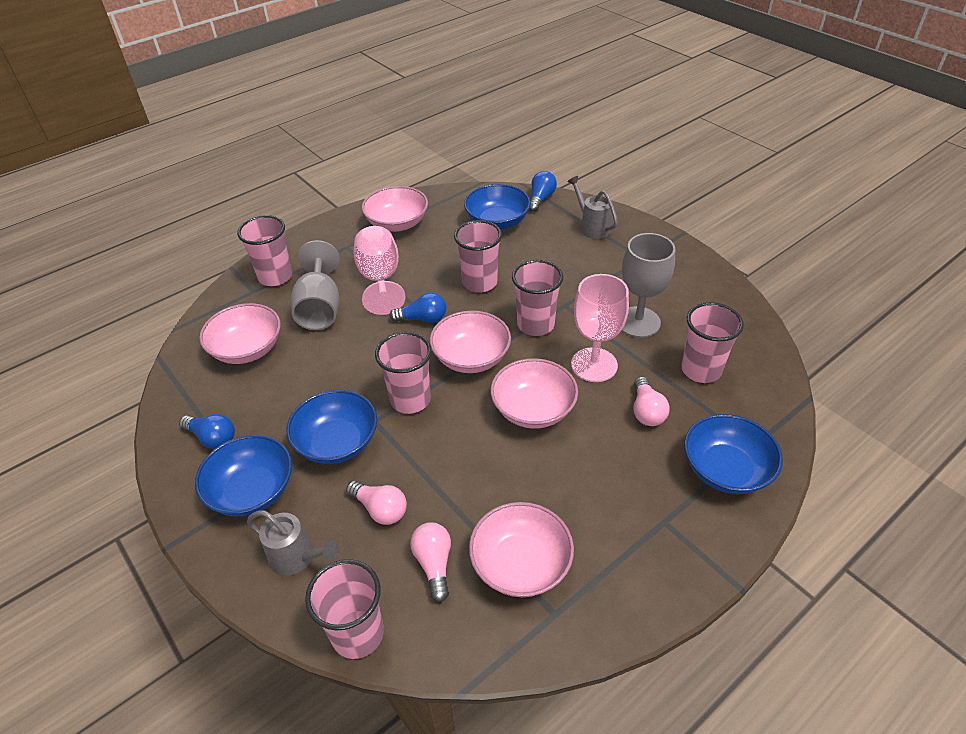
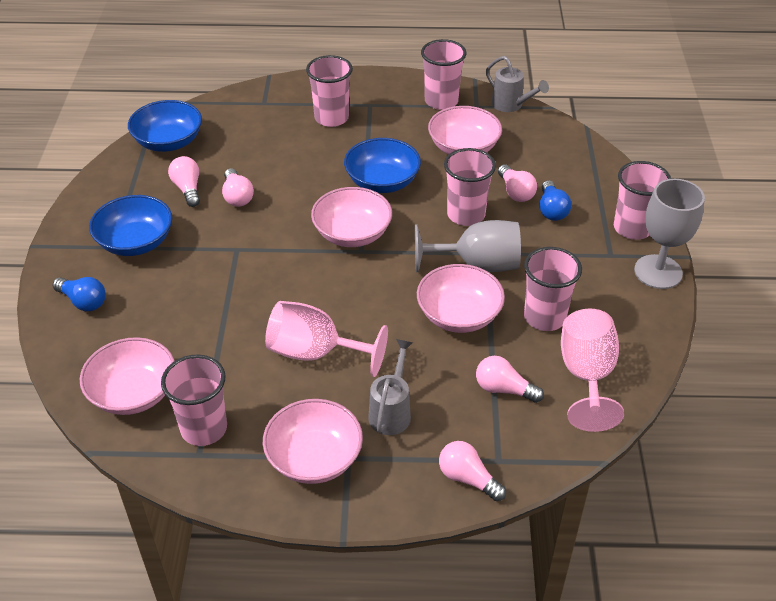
blue bowl: [195,435,292,517] [286,390,377,464] [464,184,531,230] [684,414,783,494] = 4 -> [89,195,172,256] [128,100,202,152] [344,138,421,193] = 3
blue light bulb: [179,414,235,449] [389,292,447,323] [529,171,557,212] = 3 -> [52,277,106,312] [539,180,572,221] = 2
pink light bulb: [346,481,407,525] [410,522,451,602] [634,376,670,426] = 3 -> [168,156,200,207] [222,168,254,207] [439,441,506,501] [476,356,544,403] [498,165,537,202] = 5

